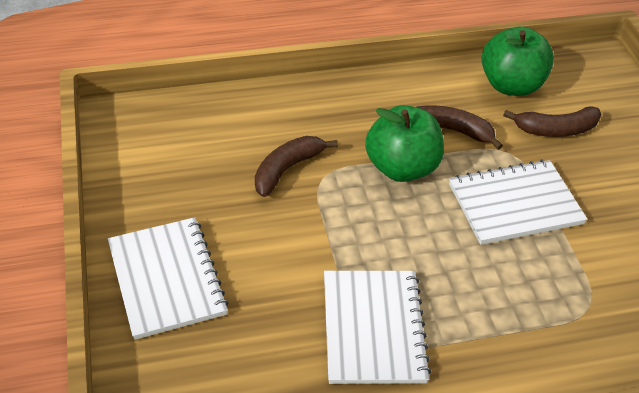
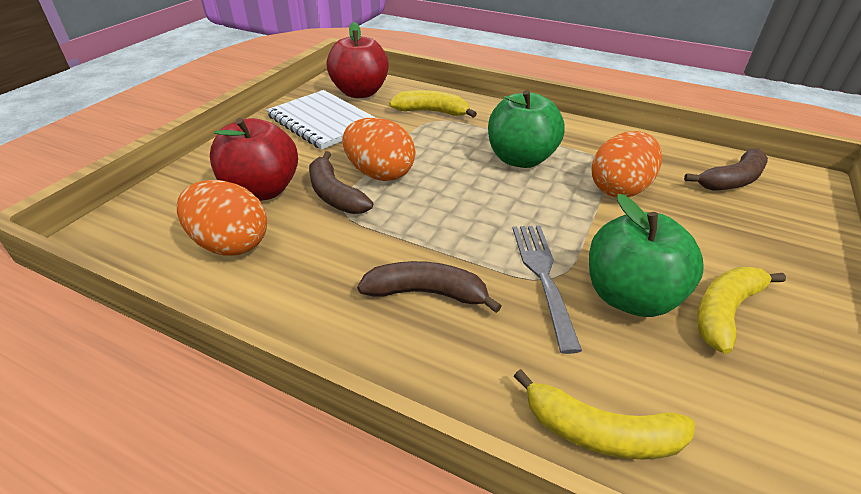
grey fork: none = 0 -> [512,225,582,354] = 1
orange egg: none = 0 -> [177,180,267,256] [342,118,415,181] [591,131,662,197] = 3
red apple: none = 0 -> [210,118,298,201] [326,22,389,98] = 2
white notebook: [108,217,228,340] [324,271,431,384] [449,159,588,245] = 3 -> [267,90,376,150] = 1
yellow banana: none = 0 -> [389,90,477,118] [514,369,695,460] [697,267,786,354] = 3

